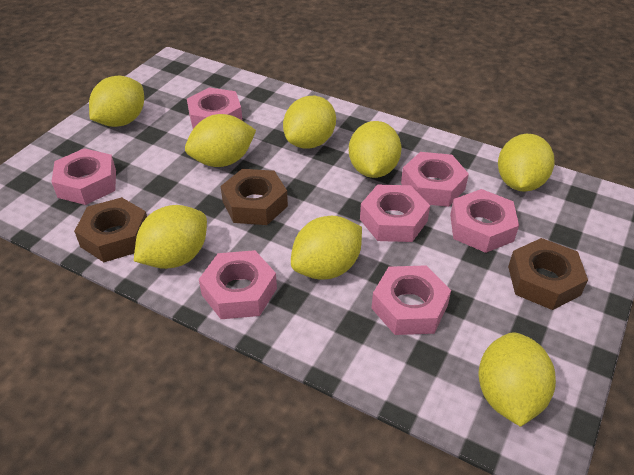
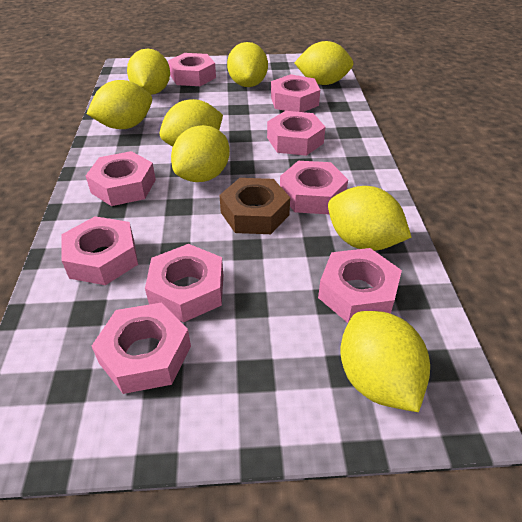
brown nut: [74,197,147,262] [221,169,288,225] [508,238,588,310] = 3 -> [219,178,290,234] = 1
pink nut: [52,148,116,205] [187,87,243,129] [199,250,277,319] [360,184,430,242] [371,265,451,335] [401,152,469,207] [450,189,519,253] = 7 -> [61,216,138,285] [86,151,156,206] [92,303,191,394] [145,244,223,323] [168,53,216,86] [267,111,326,156] [271,74,320,112] [280,161,348,214] [318,248,402,323] = 9

